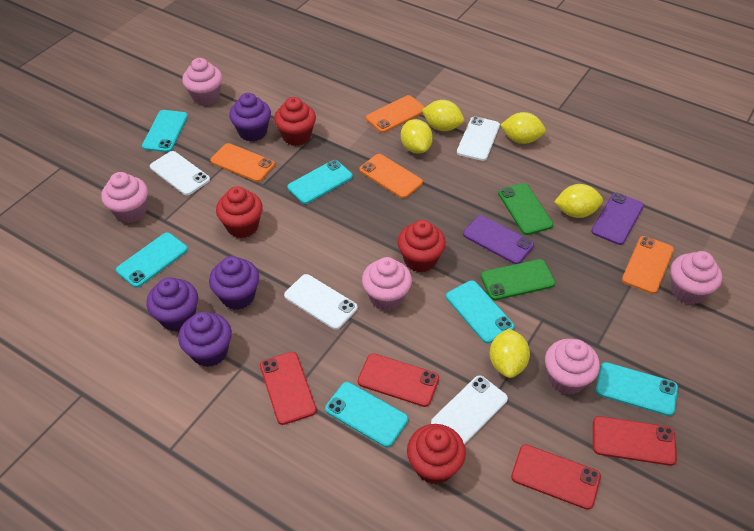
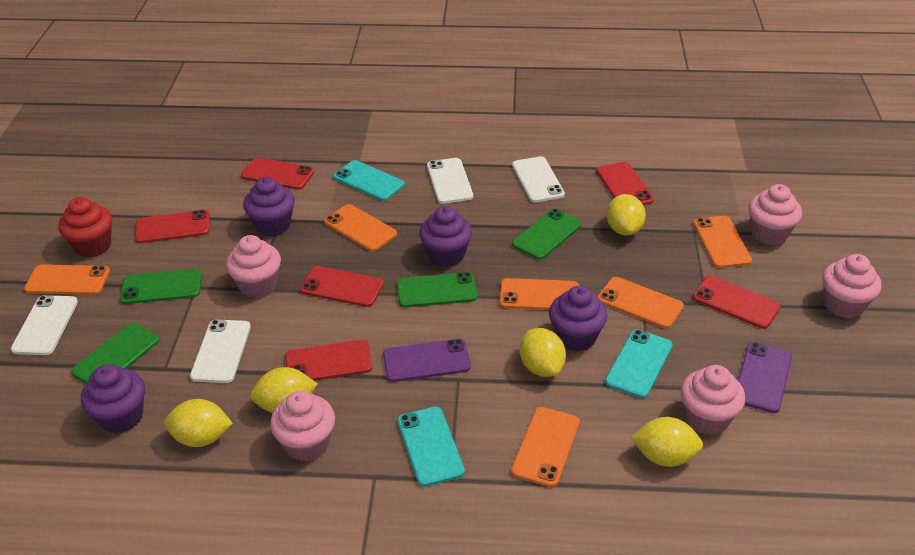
green phone: [481,259,556,300] [498,183,553,235] = 2 -> [71,323,159,383] [120,269,202,304] [397,272,477,308] [512,209,582,260] = 4
orange phone: [210,143,275,182] [359,154,423,198] [366,95,425,133] [622,236,674,294] = 4 -> [24,264,110,295] [324,204,397,251] [500,278,579,310] [511,407,580,487] [598,277,684,329] [693,216,752,268] = 6
red cupcake: [216,186,263,238] [274,97,316,146] [398,220,446,273] [407,424,466,485] = 4 -> [58,197,112,258] = 1
red phone: [260,352,317,425] [358,353,439,407] [511,444,601,510] [593,416,677,466] = 4 -> [135,210,210,243] [241,157,314,190] [285,340,372,381] [300,266,384,307] [596,162,654,205] [693,276,781,329] = 6
turquoise phone: [116,232,188,288] [142,110,188,152] [287,160,353,204] [325,382,408,447] [446,281,514,343] [596,362,678,416] = 6 -> [334,160,405,201] [397,407,465,487] [605,329,673,398] = 3

